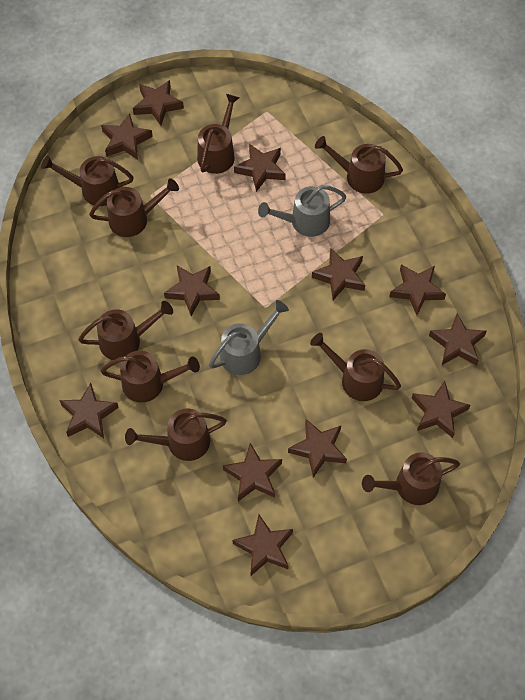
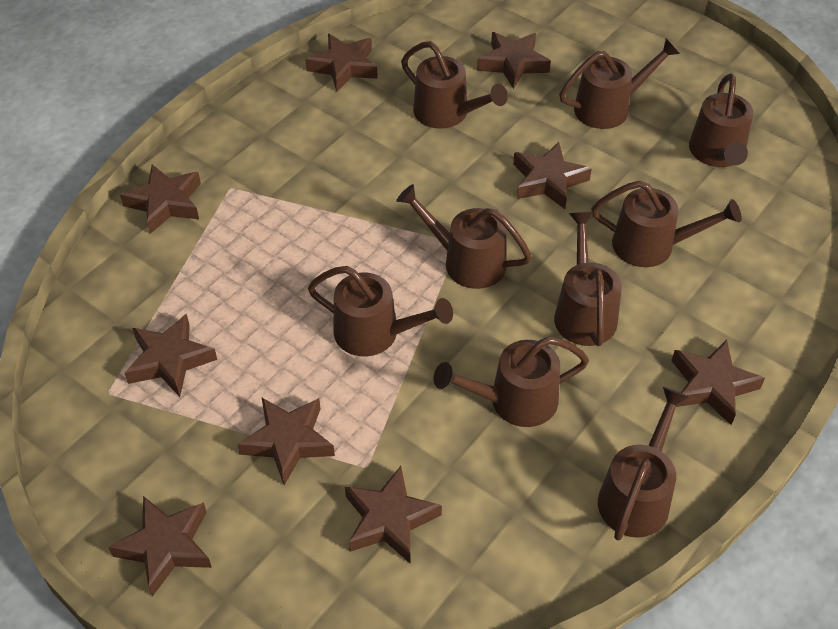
brown star: [59,383,119,438] [101,113,153,160] [133,80,184,126] [164,265,220,316] [223,443,282,501] [232,514,293,576] [234,144,286,192] [288,419,347,478] [312,248,365,300] [389,264,446,315] [412,381,470,438] [429,313,487,366] = 12 -> [108,496,212,597] [120,164,201,234] [125,314,217,397] [237,397,335,485] [305,34,378,92] [345,466,442,564] [477,32,551,89] [513,142,592,209] [671,340,765,425] = 9
grey watering can: [209,300,289,375] [258,185,346,237] = 2 -> none = 0

